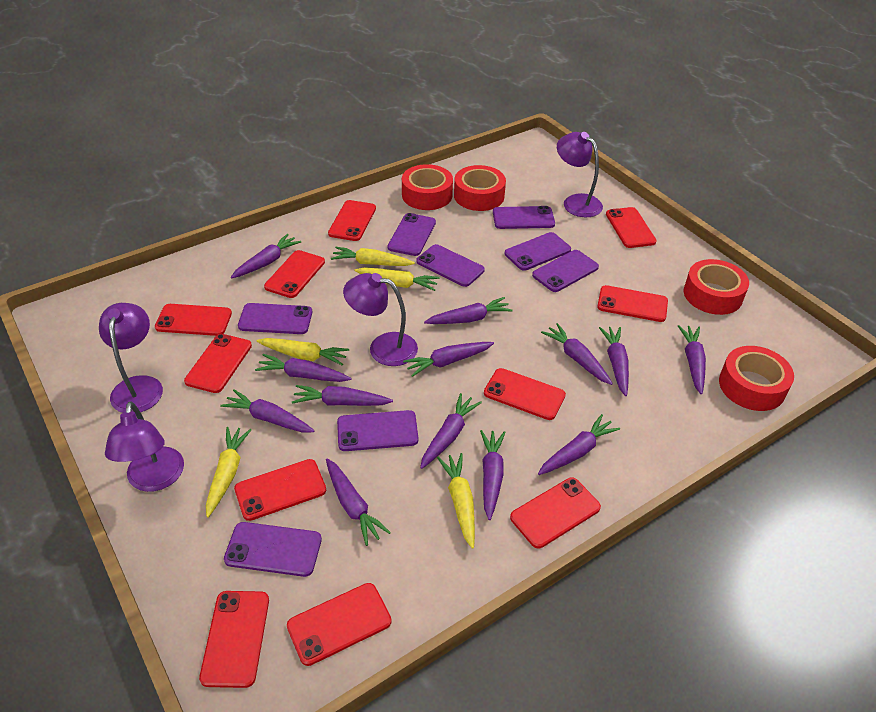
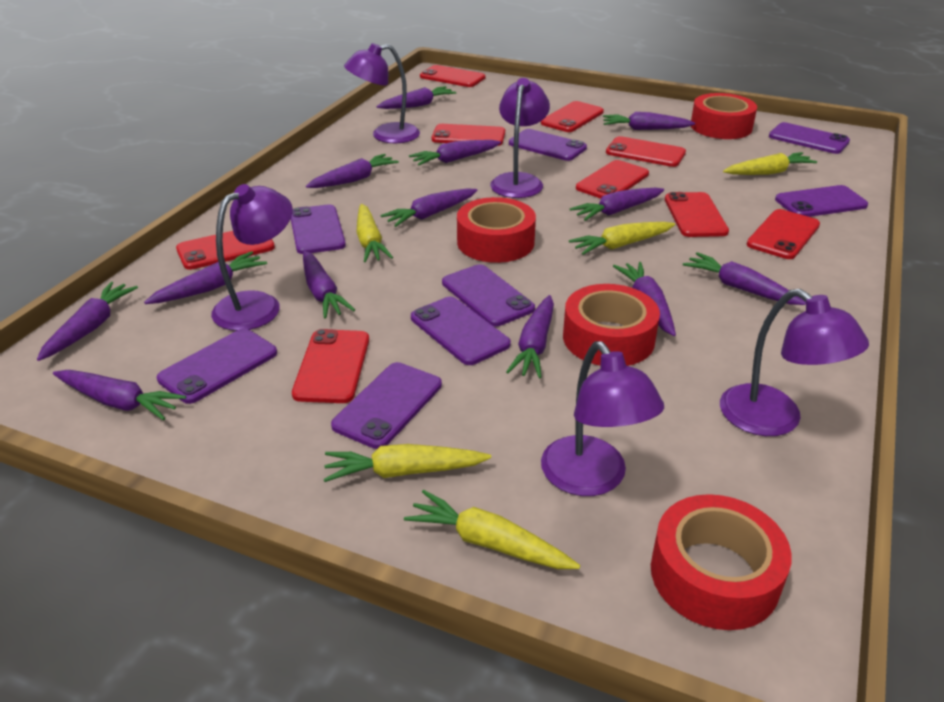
purple lamp: [99,303,163,413] [105,401,184,492] [343,273,418,366] [557,132,603,217] = 4 -> [211,184,293,331] [344,43,420,143] [490,78,550,198] [541,341,664,496] [720,289,869,436] = 5
red phone: [155,304,232,336] [184,334,252,393] [199,591,269,688] [234,459,326,521] [264,250,325,298] [287,583,392,666] [328,200,376,241] [484,368,566,420] [510,478,601,548] [597,285,668,322] [606,207,657,248] = 11 -> [176,231,275,270] [292,329,369,403] [420,65,485,87] [432,124,505,146] [541,101,604,132] [576,160,649,199] [606,136,686,167] [665,192,729,237] [747,209,820,259] = 9

